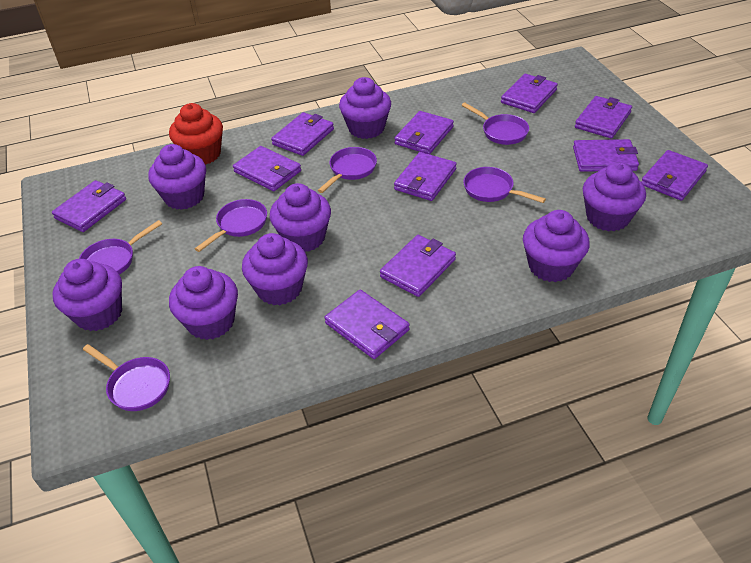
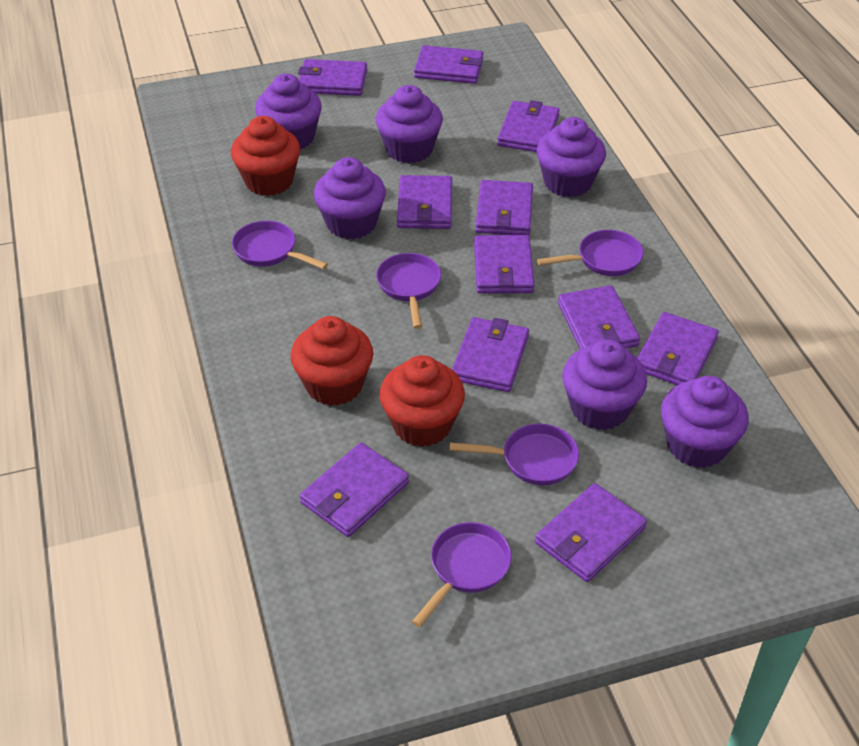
purple cupcake: [52,259,122,331] [148,144,206,210] [169,266,238,340] [242,233,308,305] [270,183,331,252] [339,77,391,139] [523,210,590,282] [583,162,646,231] = 8 -> [255,74,322,149] [314,157,386,239] [376,85,443,163] [537,117,606,197] [562,339,647,430] [661,376,749,468] = 6
purple pan: [79,220,162,274] [83,344,170,411] [195,199,267,252] [318,147,377,193] [462,102,529,145] [463,167,546,203] = 6 -> [232,220,328,269] [376,253,441,329] [412,522,512,627] [449,424,579,485] [537,230,643,276] = 5
red cupcake: [169,103,223,165] = 1 -> [231,116,300,196] [291,316,373,406] [379,355,465,447] = 3

